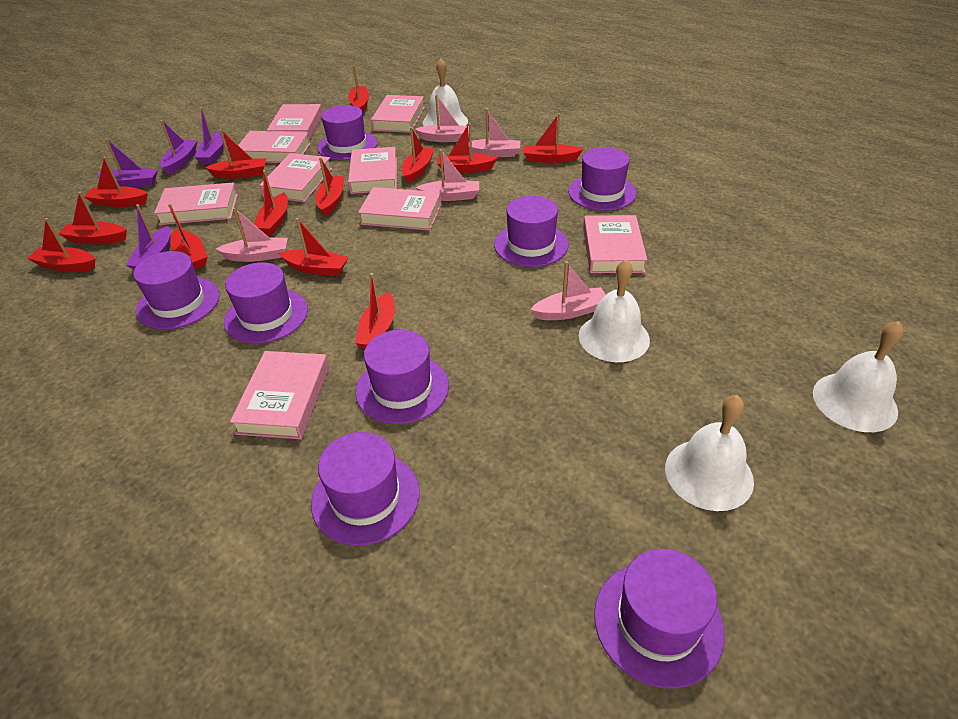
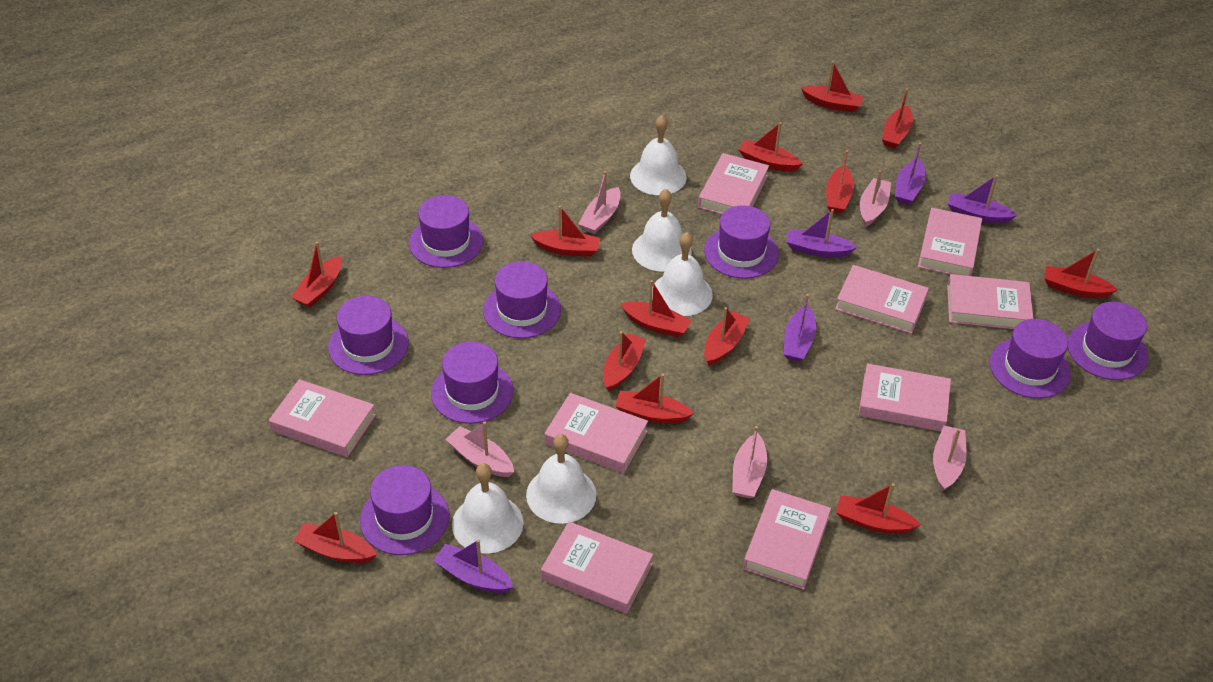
purple boat: [96,138,158,187] [126,204,171,270] [160,120,197,175] [194,108,224,165] = 4 -> [433,539,513,593] [784,294,816,362] [786,209,857,257] [895,143,926,205] [948,175,1017,224] = 5
white bell: [423,58,468,126] [579,259,650,362] [665,395,754,511] [813,321,904,432] = 4 -> [452,463,524,554] [526,434,596,524] [630,115,687,195] [632,189,692,272] [652,232,713,316] = 5

